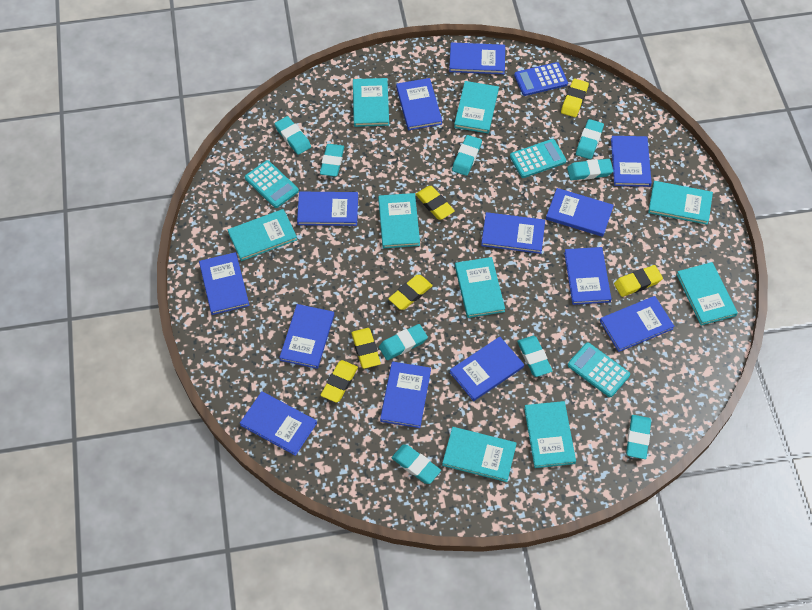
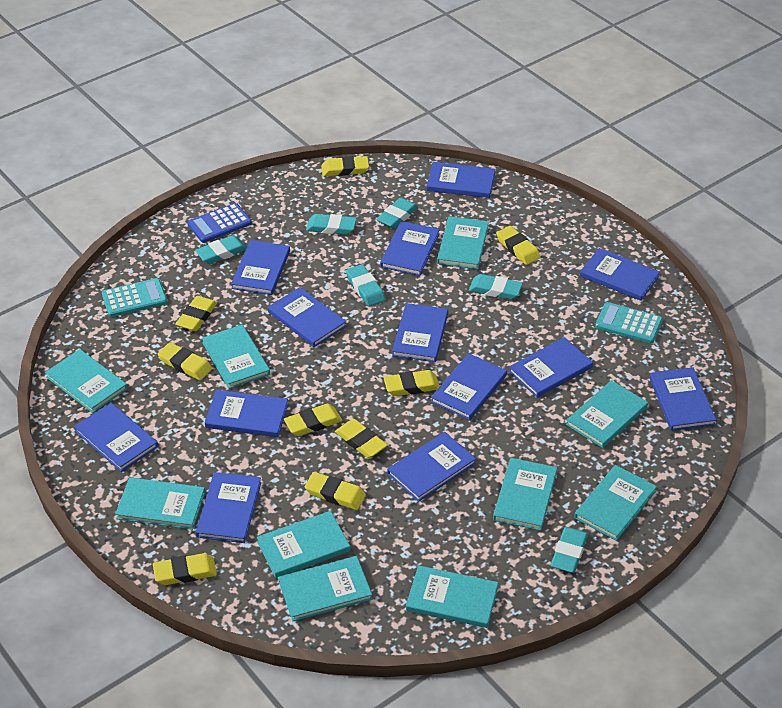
turquoise book: [228,209,297,261] [353,78,389,127] [378,193,420,248] [442,427,517,482] [454,81,499,133] [455,257,505,318] [524,401,576,468] [648,181,713,225] [676,262,738,326] = 9 -> [45,349,128,413] [115,477,205,530] [202,325,270,389] [257,511,350,578] [278,556,372,621] [406,565,498,628] [437,216,489,269] [493,458,557,531] [566,380,648,448] [574,465,657,541] = 10
turquoise calculator: [245,160,299,208] [510,139,566,178] [568,343,630,397] = 3 -> [102,278,167,317] [595,302,663,343] = 2
turquoise eraser: [275,116,311,155] [320,144,344,177] [379,324,428,360] [392,445,441,484] [452,135,482,176] [517,336,552,377] [567,159,613,180] [576,119,604,159] [626,415,651,459] = 9 -> [195,235,247,264] [306,214,357,235] [346,264,385,306] [376,198,418,229] [469,274,523,300] [551,527,588,573] = 6
yellow eraser: [321,360,358,403] [351,328,381,369] [388,275,433,310] [415,186,455,220] [561,79,589,117] [614,265,663,297] = 6 -> [153,553,217,585] [158,342,212,380] [175,296,217,331] [284,404,342,436] [305,472,366,510] [321,156,369,176] [335,419,387,458] [383,370,440,396] [496,226,541,265] = 9

